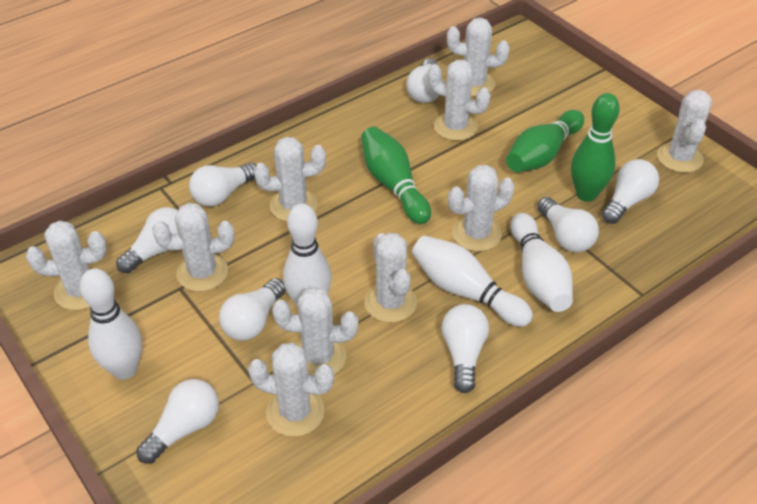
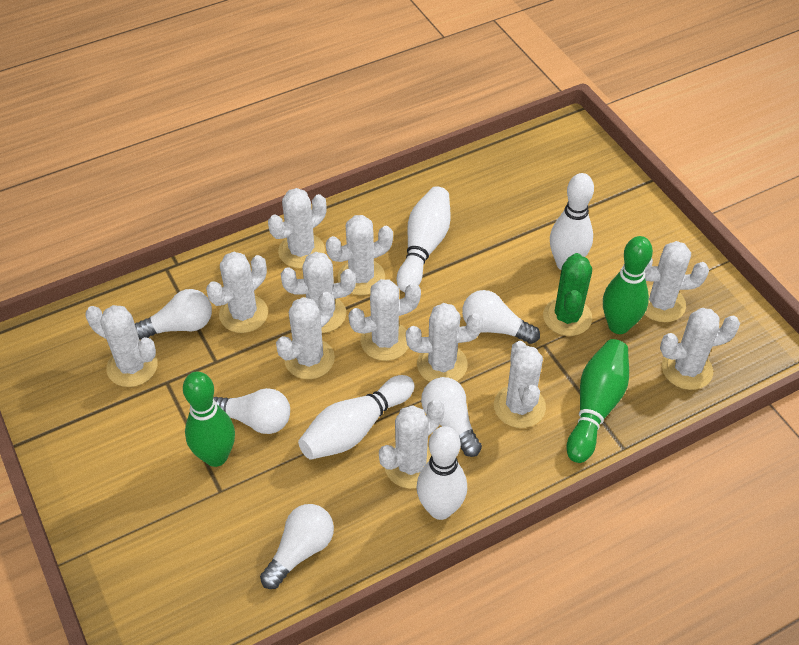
green cactus: none = 0 -> [543,253,592,336] = 1
white cactus: [26,221,107,310] [152,203,234,292] [248,343,334,437] [254,137,326,222] [272,287,358,375] [364,233,417,323] [428,60,491,141] [447,18,510,96] [448,165,514,252] [657,90,712,173] = 10 -> [85,305,158,387] [206,252,268,333] [268,188,326,268] [276,292,335,379] [281,252,356,333] [326,215,393,295] [348,279,421,361] [379,400,444,489] [406,303,483,382] [494,341,546,428] [644,241,709,322] [660,308,740,390] = 12
white light bulb: [116,207,178,274] [136,379,219,464] [189,163,256,206] [219,278,286,341] [406,58,443,103] [441,304,489,393] [537,197,599,252] [602,159,659,224] = 8 -> [135,289,212,340] [213,388,290,434] [260,504,334,589] [421,377,482,457] [462,290,540,344] = 5

